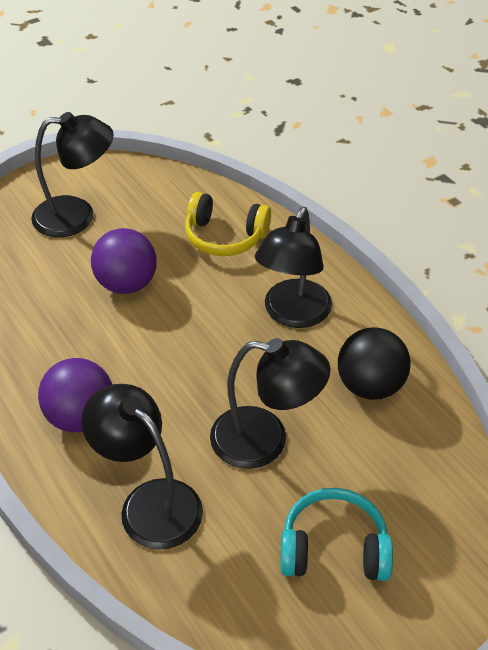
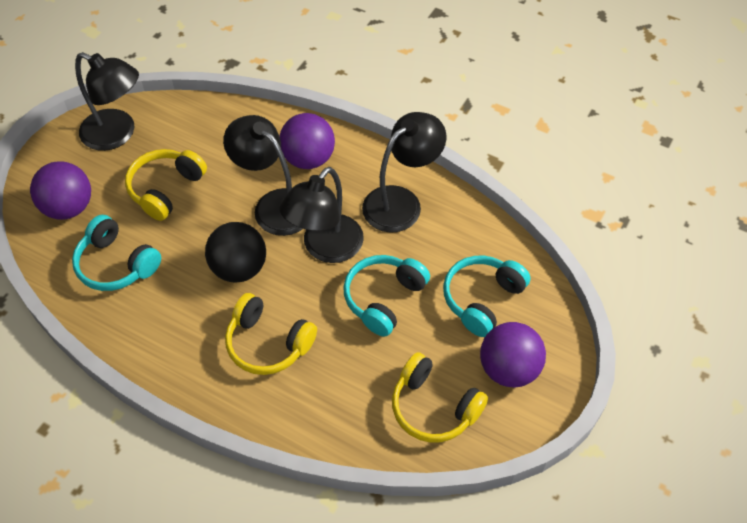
purple ball: [38,358,112,432] [91,228,157,294] = 2 -> [30,161,91,220] [280,113,335,169] [480,322,546,387] = 3
turquoise headphones: [280,488,393,581] = 1 -> [72,215,161,291] [343,255,430,337] [443,256,531,337] = 3
yellow headphones: [185,192,271,256] = 1 -> [125,149,207,221] [225,293,317,375] [392,352,488,443] = 3

